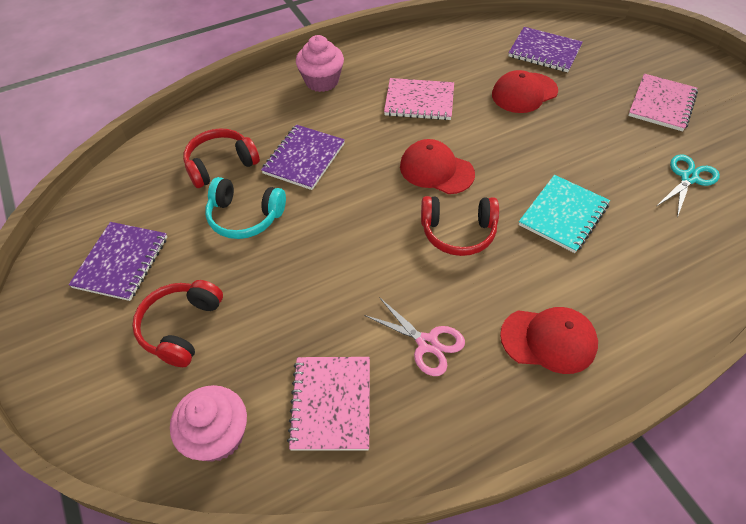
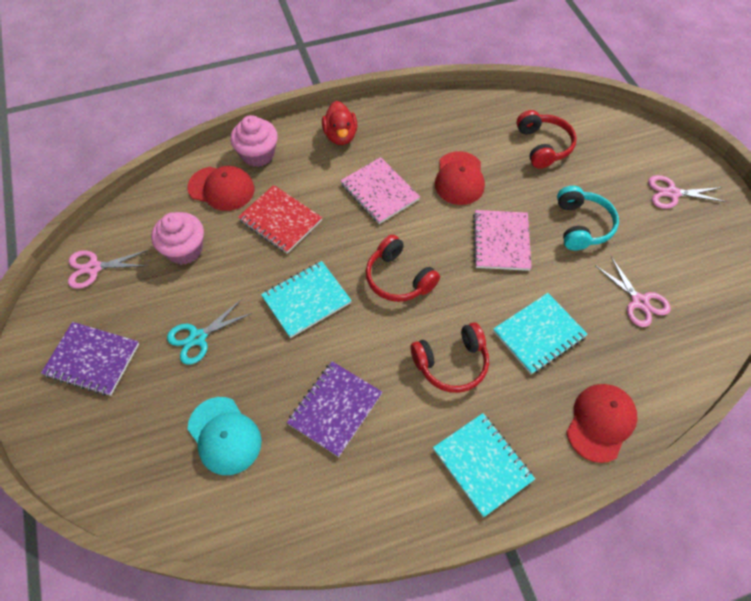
pink notebook: [287,357,370,451] [384,78,454,120] [628,74,698,132] = 3 -> [340,157,420,224] [473,210,532,271] = 2
pink scissors: [364,297,465,376] = 1 -> [68,250,148,289] [595,256,671,327] [648,175,727,209] = 3
purple notebook: [69,222,167,301] [261,125,345,190] [508,27,583,72] = 3 -> [41,322,139,396] [287,361,382,457] = 2
red duck: none = 0 -> [322,101,357,145] = 1
red notebook: none = 0 -> [238,185,322,253] = 1
turquoise cap: none = 0 -> [187,397,262,475] = 1
turquoise notebook: [519,175,610,253] = 1 -> [261,261,352,338] [433,413,535,517] [493,293,588,374] = 3

